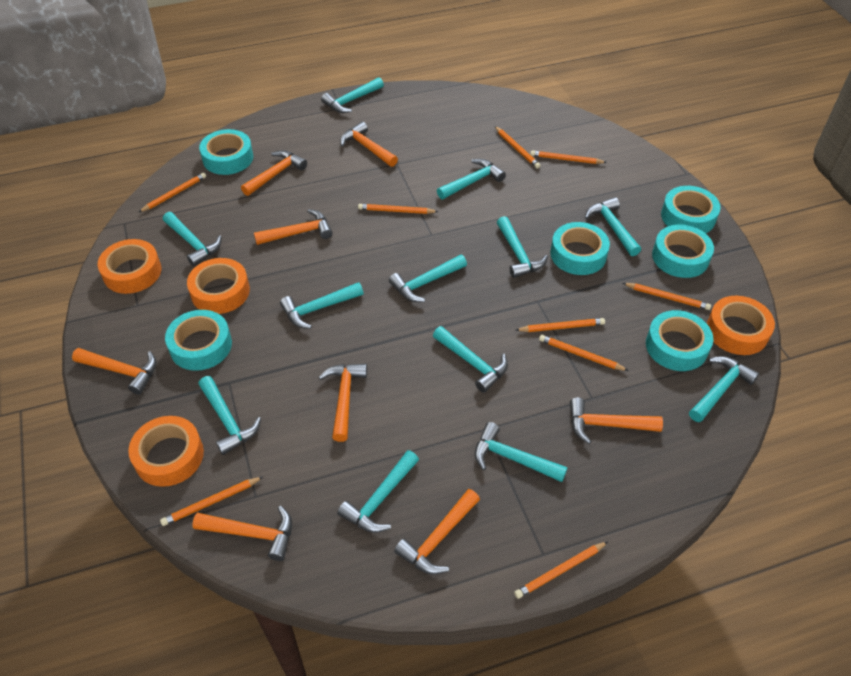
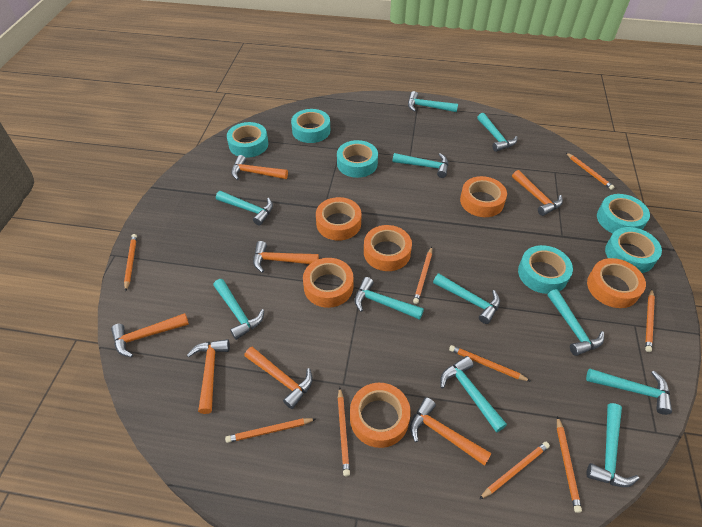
orange hammer: [72,348,157,395] [192,506,292,561] [241,150,307,196] [254,209,333,245] [319,364,367,442] [340,121,398,167] [394,489,480,574] [570,398,663,444] = 8 -> [111,313,189,357] [187,339,230,414] [231,155,288,180] [244,347,313,409] [253,241,319,273] [410,397,492,466] [512,170,563,216] = 7
orange tape: [98,239,162,294] [128,416,204,487] [187,258,250,314] [707,296,775,355] = 4 -> [303,258,353,308] [316,197,361,241] [350,383,411,448] [364,225,412,271] [460,176,507,217] [587,258,646,308] = 6
turquoise hammer: [163,212,222,266] [198,376,261,455] [280,282,363,329] [321,77,384,113] [337,450,419,533] [389,255,467,302] [433,326,508,393] [437,159,506,199] [475,422,568,482] [497,216,548,278] [585,197,641,256] [689,356,759,422] = 12 -> [213,279,264,340] [216,191,273,226] [355,277,424,320] [392,153,448,178] [408,91,458,112] [433,273,500,324] [440,356,507,433] [477,113,518,152] [548,289,604,356] [586,369,672,415] [586,403,639,487] = 11

